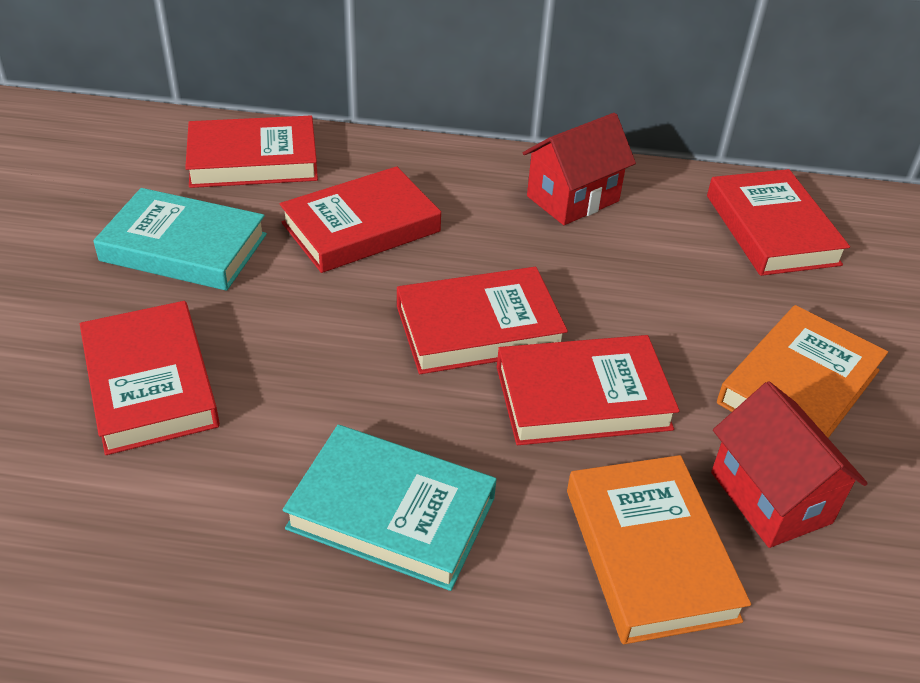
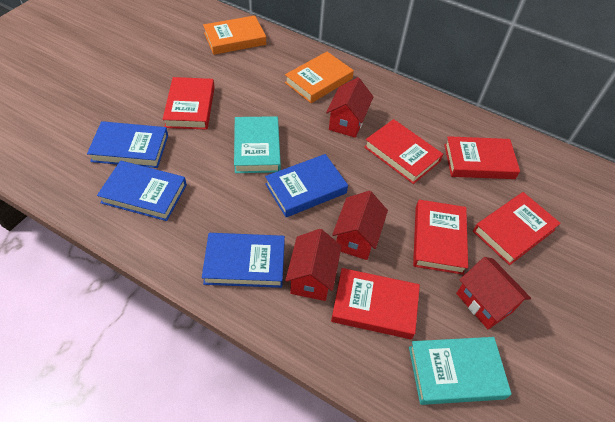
blue book: none = 0 -> [87,121,168,168] [97,160,187,221] [202,233,285,288] [265,154,348,217] = 4
red house: [523,113,636,225] [711,381,868,548] = 2 -> [285,229,342,301] [326,77,373,138] [332,191,388,260] [456,257,531,329] = 4

